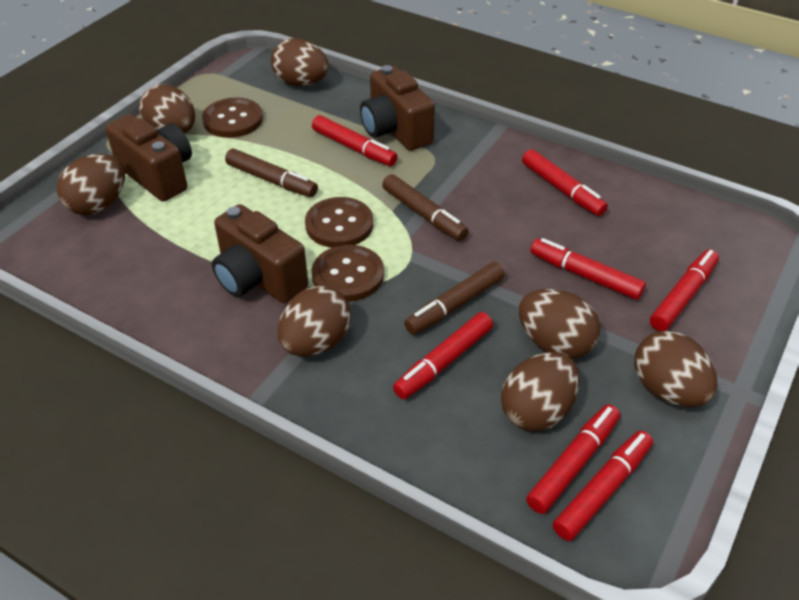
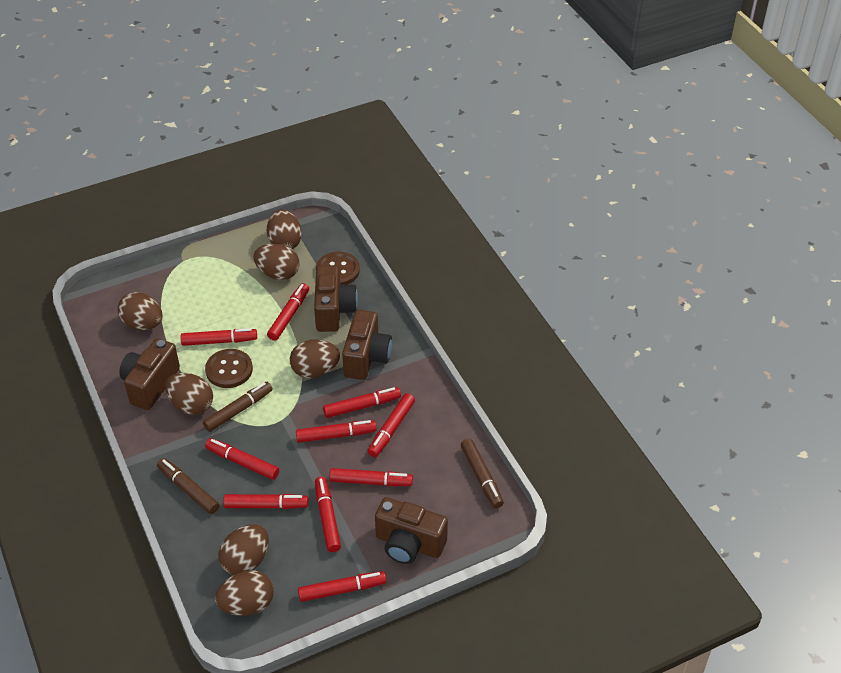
brown button: [202,97,263,138] [305,197,373,248] [311,245,384,302] = 3 -> [205,349,253,388] [316,252,360,285] = 2
brown camera: [105,114,192,202] [212,204,308,303] [360,65,435,151] = 3 -> [119,338,180,410] [314,265,358,332] [342,310,392,380] [375,497,448,564] = 4
red marker: [312,115,398,166] [393,312,493,399] [522,149,608,216] [526,404,620,514] [530,238,646,300] [553,430,653,541] [650,249,719,331] = 7 -> [181,328,257,346] [205,438,279,480] [223,494,308,509] [267,283,309,341] [296,420,377,443] [298,571,386,602] [315,477,341,552] [323,387,401,418] [329,468,413,486] [368,393,415,457] = 10

